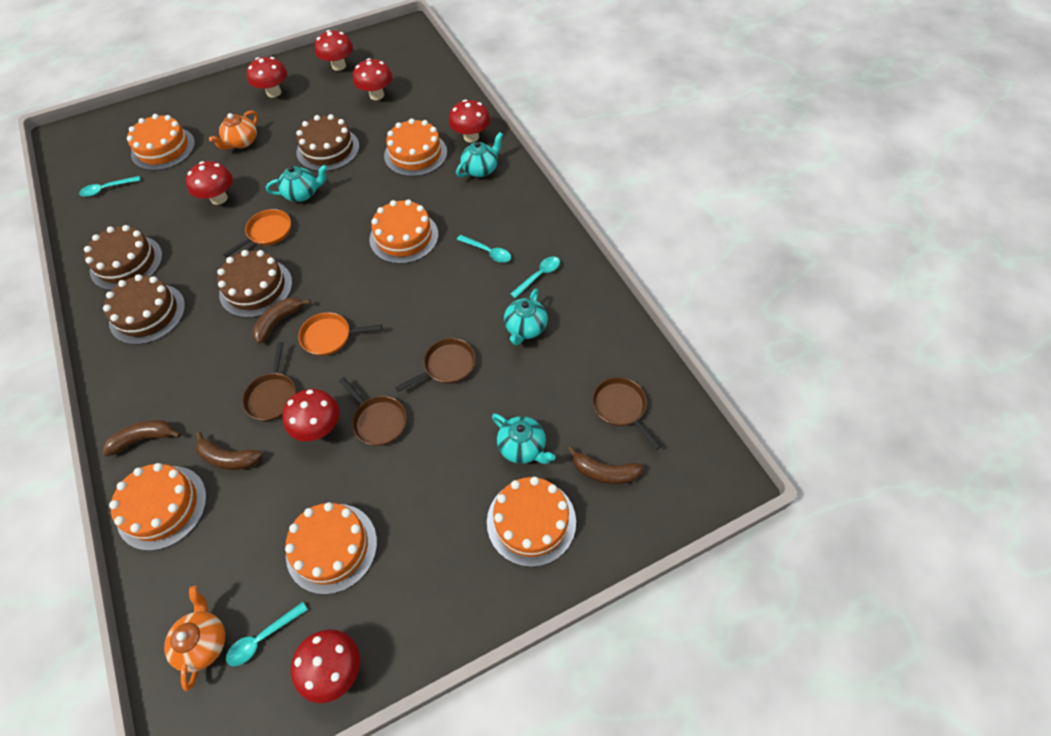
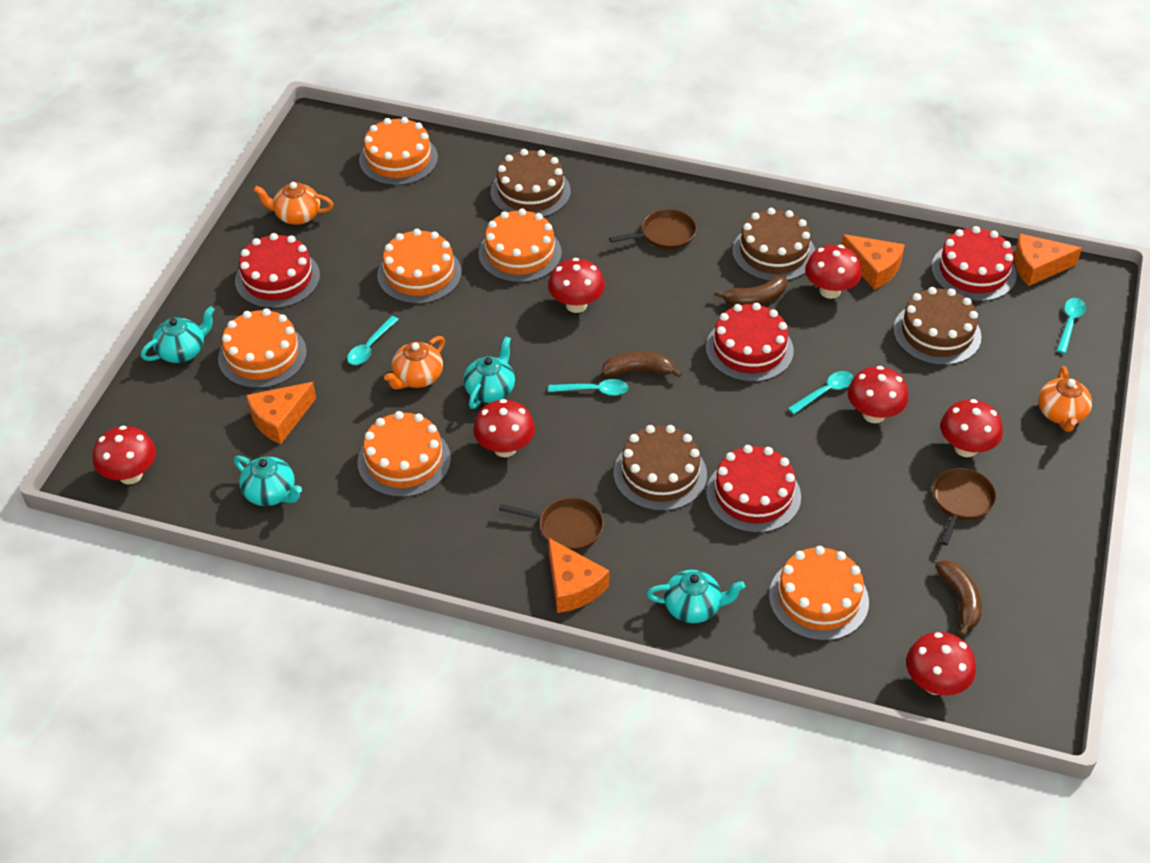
brown banana: [103,420,181,456] [195,432,262,470] [252,297,311,344] [567,446,644,484] = 4 -> [602,352,682,378] [714,275,788,306] [935,560,982,637] = 3
brown pan: [242,342,296,421] [339,377,407,446] [395,338,476,392] [592,377,662,450] = 4 -> [499,497,604,551] [609,209,697,250] [933,468,996,545] = 3
orange cheese: none = 0 -> [246,382,316,444] [548,538,609,613] [841,234,905,290] [1014,234,1082,286] = 4
orange pan: [223,209,291,257] [298,312,382,356] = 2 -> none = 0
orange teapot: [164,586,225,691] [209,110,258,150] = 2 -> [254,182,334,225] [384,336,445,390] [1038,366,1092,432] = 3
red cake: none = 0 -> [235,233,320,309] [706,303,794,382] [706,445,801,533] [931,226,1017,301] = 4

